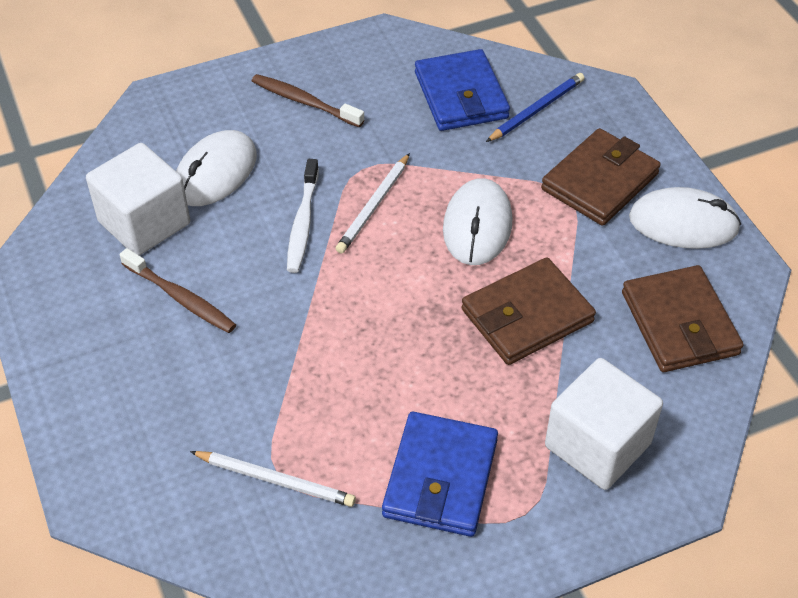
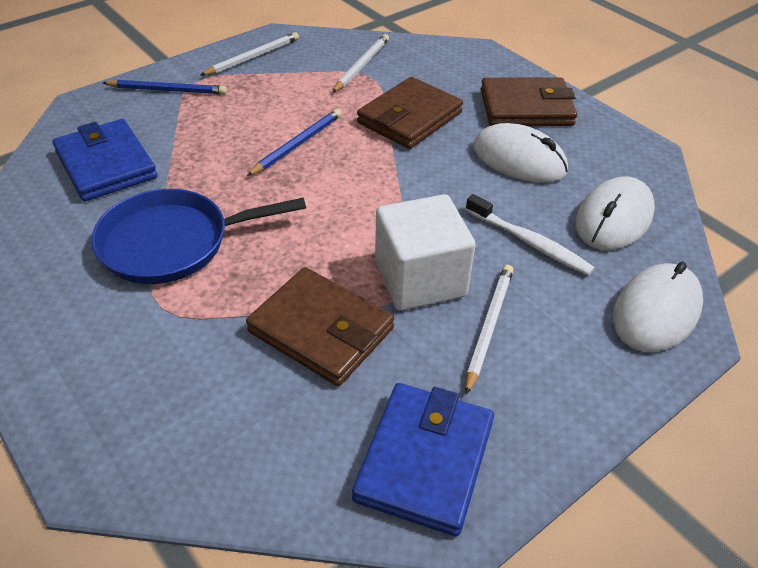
blue pan: none = 0 -> [91,189,306,284] = 1
blue pencil: [486,73,585,142] = 1 -> [103,80,227,95] [247,109,342,176] = 2
brown toothbrush: [120,248,236,333] [252,74,364,127] = 2 -> none = 0
white cube: [86,143,190,256] [545,358,663,490] = 2 -> [375,194,475,311] = 1
white pencil: [190,451,356,507] [336,153,410,254] = 2 -> [201,32,299,75] [332,34,389,93] [465,265,513,395] = 3

